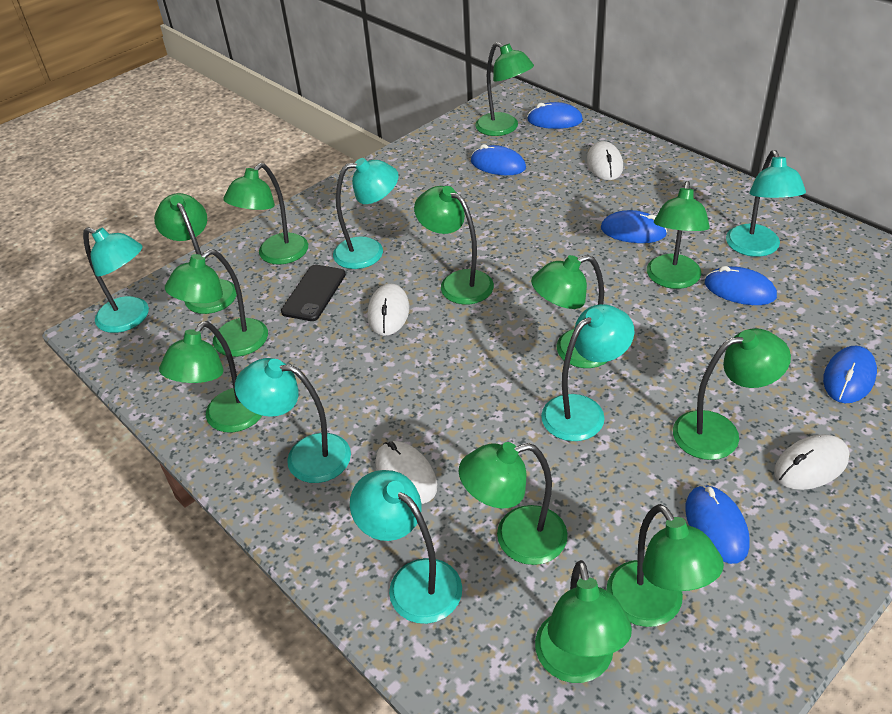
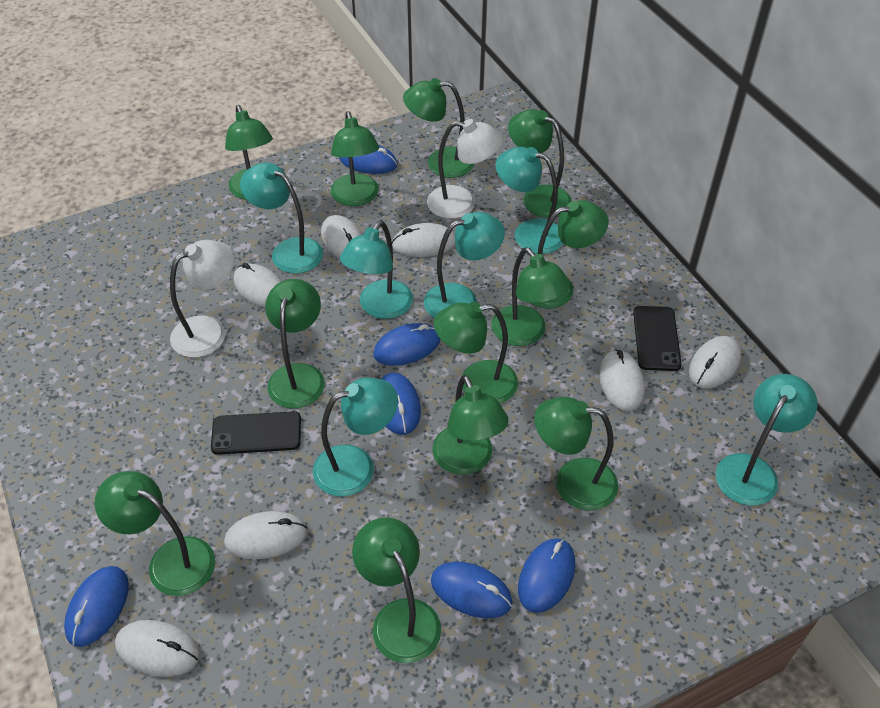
black phone: [281,265,346,321] = 1 -> [211,411,301,455] [633,306,682,371] = 2
white lamp: none = 0 -> [170,240,234,358] [427,119,503,219] = 2
white mouse: [368,283,409,336] [376,441,437,504] [587,141,623,180] [774,434,849,490] = 4 -> [115,620,200,677] [224,511,307,559] [234,263,282,307] [321,215,362,258] [392,223,455,257] [599,349,645,411] [689,336,741,388] = 7

